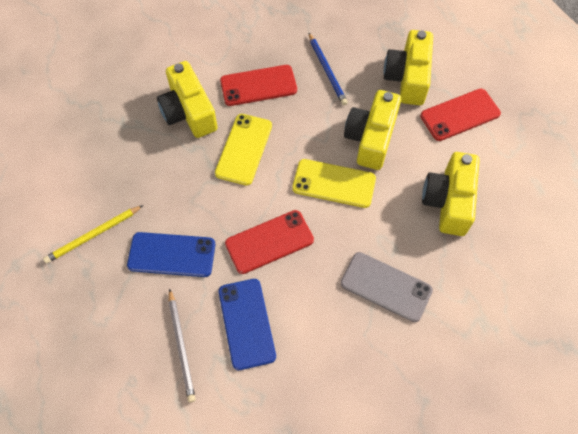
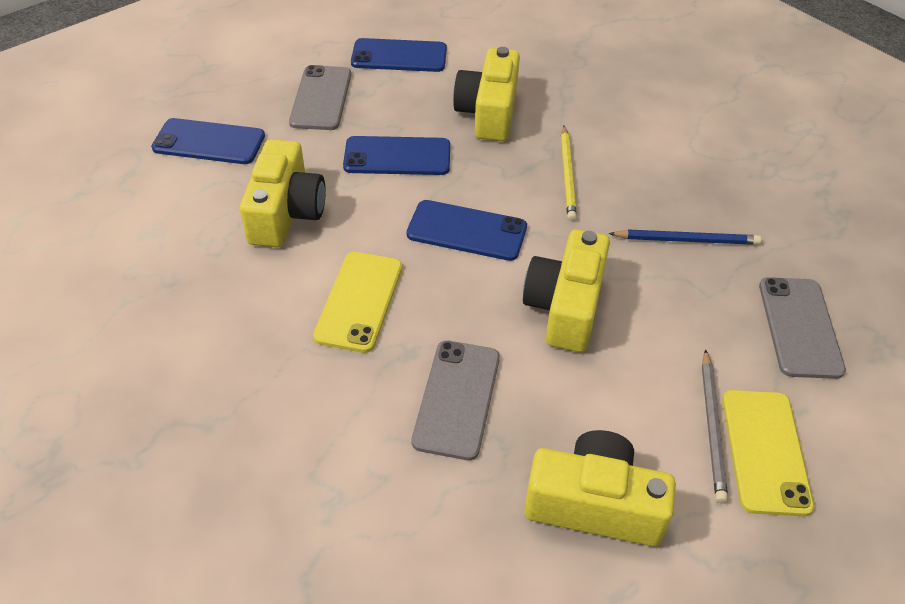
blue phone: [127,232,215,277] [219,279,276,370] = 2 -> [151,118,265,164] [343,136,450,175] [351,38,447,72] [406,200,527,261] = 4
grey phone: [341,252,433,322] = 1 -> [289,65,351,130] [411,340,500,460] [759,277,846,379] = 3
red phone: [220,65,297,106] [225,210,314,274] [420,89,501,141] = 3 -> none = 0

